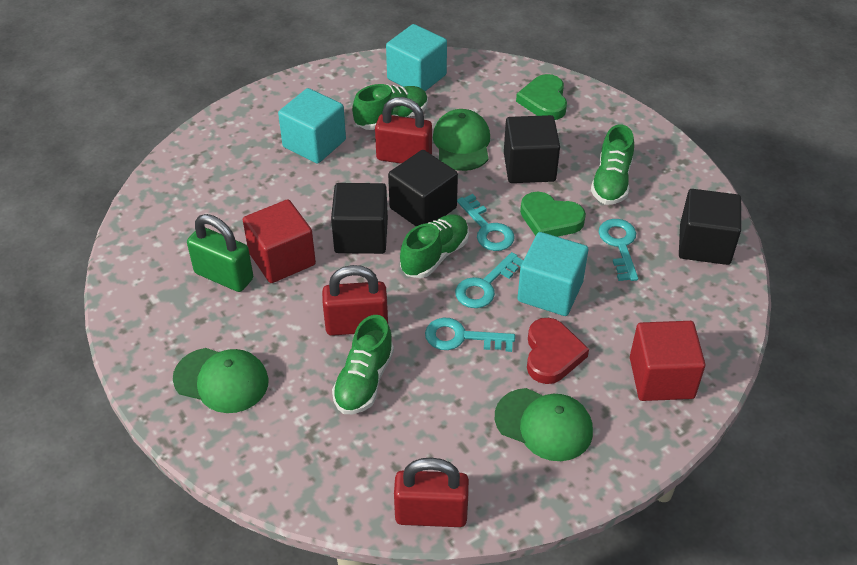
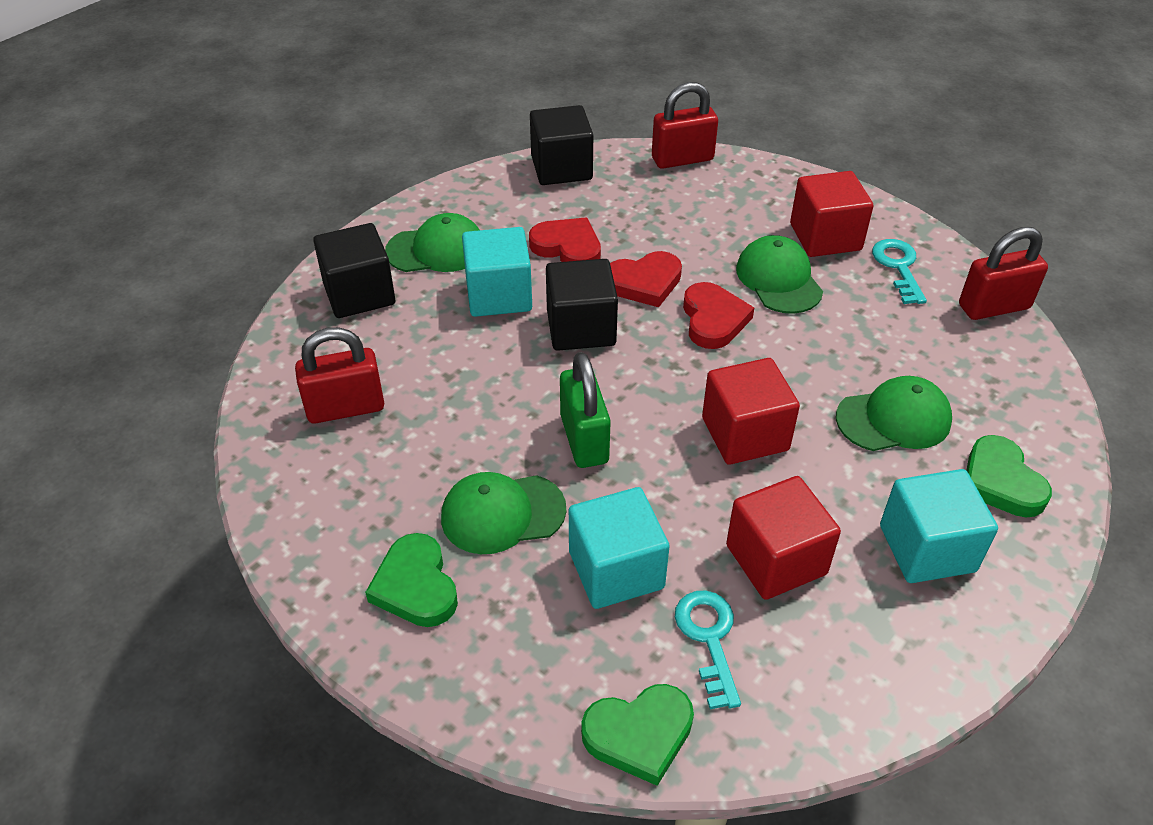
black cube: [331,183,388,254] [388,150,458,226] [504,115,560,183] [679,189,741,265] = 4 -> [313,223,395,318] [530,105,593,185] [546,259,618,351] = 3
green cap: [173,348,269,413] [433,109,490,171] [495,388,593,461] = 3 -> [385,213,480,272] [441,472,566,554] [736,235,823,314] [836,376,952,451] = 4
green heart: [516,74,567,120] [520,192,586,237] = 2 -> [365,533,458,627] [581,684,694,786] [966,435,1052,517] = 3
green shoe: [332,315,394,414] [352,84,428,130] [400,214,469,278] [591,125,634,205] = 4 -> none = 0
red cube: [243,199,316,283] [630,321,705,401] = 2 -> [702,358,800,465] [726,476,841,600] [790,171,873,257] = 3
red heart: [527,318,589,384] = 1 -> [529,217,601,262] [610,251,682,307] [683,282,755,349] = 3
turquoise key: [425,318,515,352] [455,252,523,308] [457,194,515,251] [599,219,638,281] = 4 -> [675,591,741,709] [872,239,927,304] = 2

